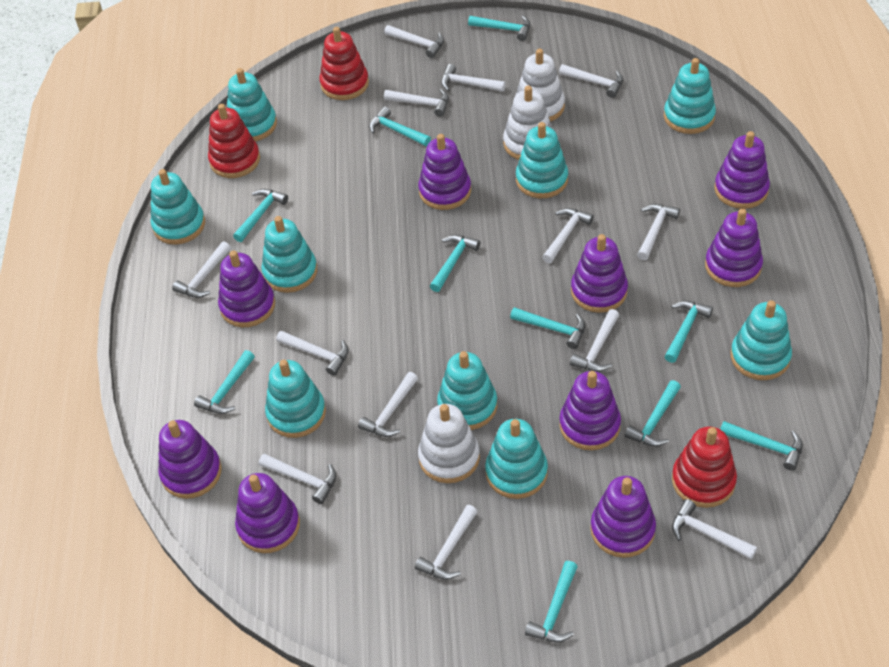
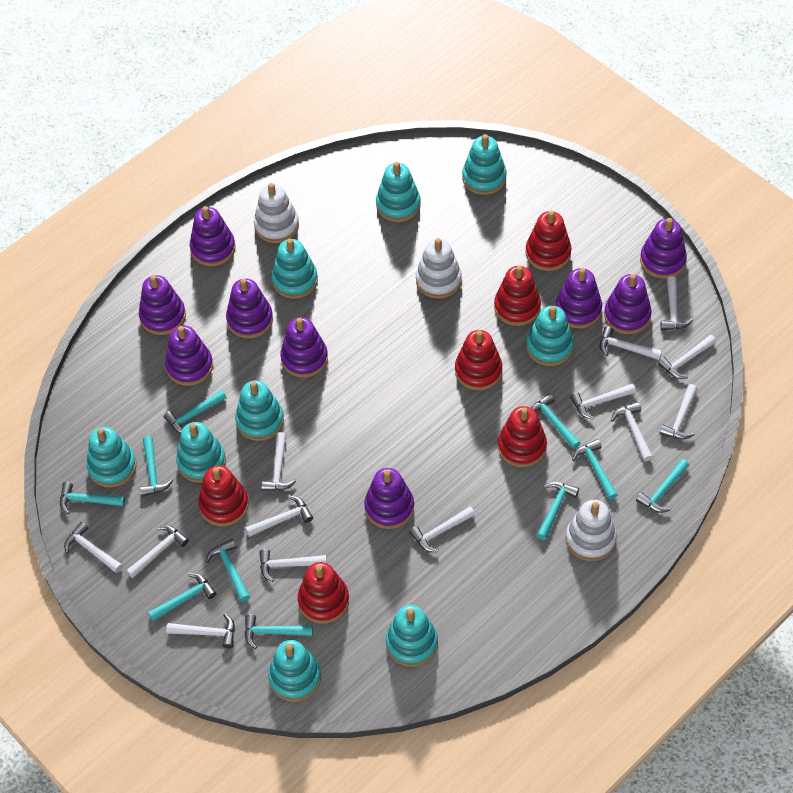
red stacking toy: [208,104,260,178] [320,27,369,100] [672,427,737,508] = 3 -> [198,465,249,526] [298,562,349,624] [455,330,502,391] [494,266,541,326] [498,406,547,467] [526,210,571,271] = 6

